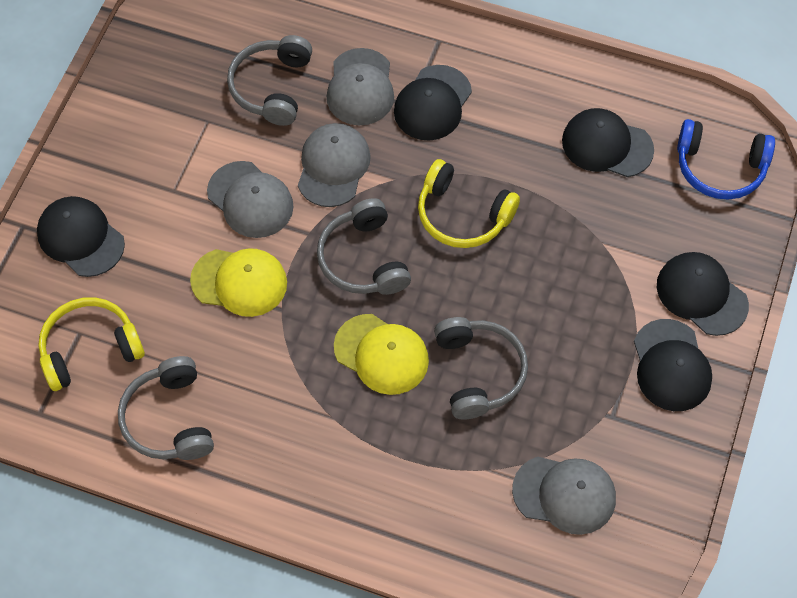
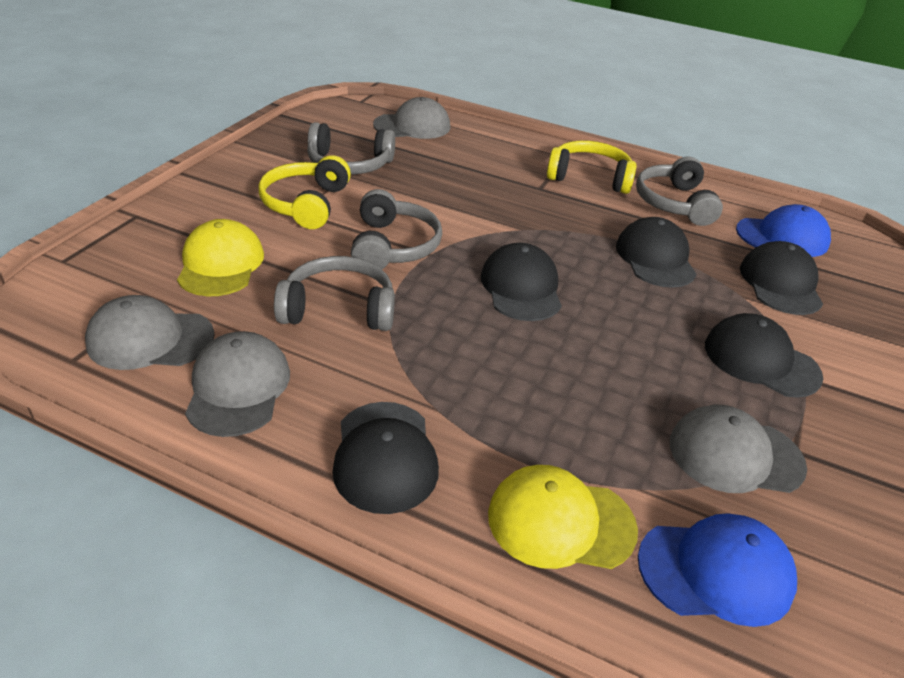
blue cap: none = 0 -> [638,513,797,627] [736,204,831,257] = 2
blue headphones: [677,119,775,200] = 1 -> none = 0

